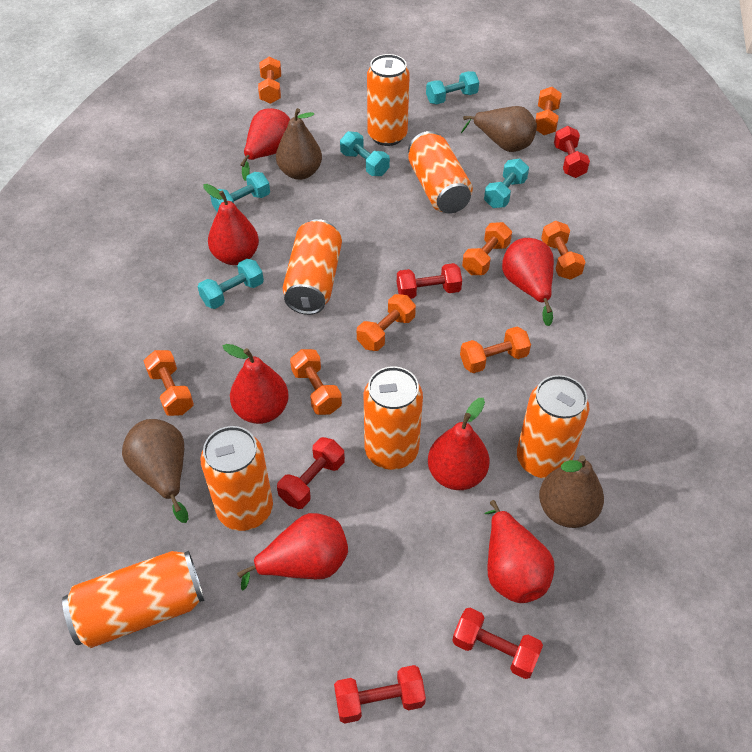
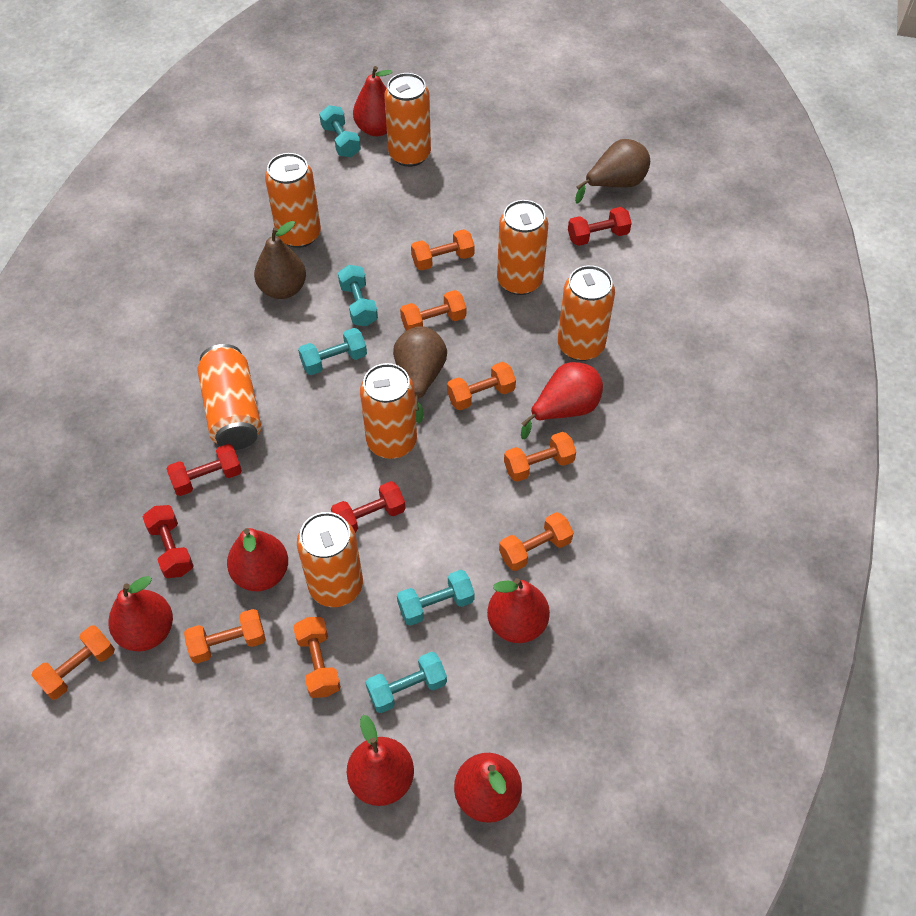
brown pear: [122,419,188,523] [276,108,322,180] [461,106,537,152] [539,455,604,528] = 4 -> [254,221,306,299] [393,326,447,423] [575,139,650,204] = 3
red dumbbell: [277,437,345,509] [334,665,426,724] [397,263,462,299] [452,608,543,679] [554,126,590,178] = 5 -> [143,505,194,578] [166,444,242,496] [331,481,406,533] [568,207,632,246] = 4

